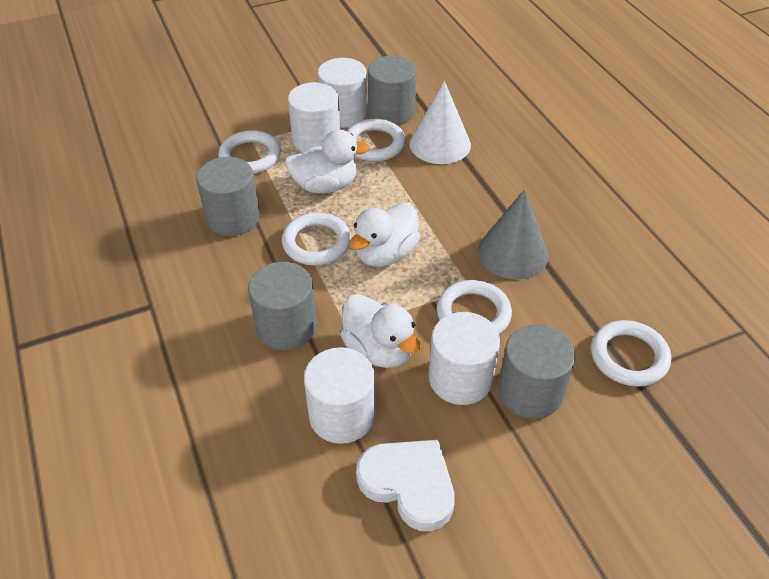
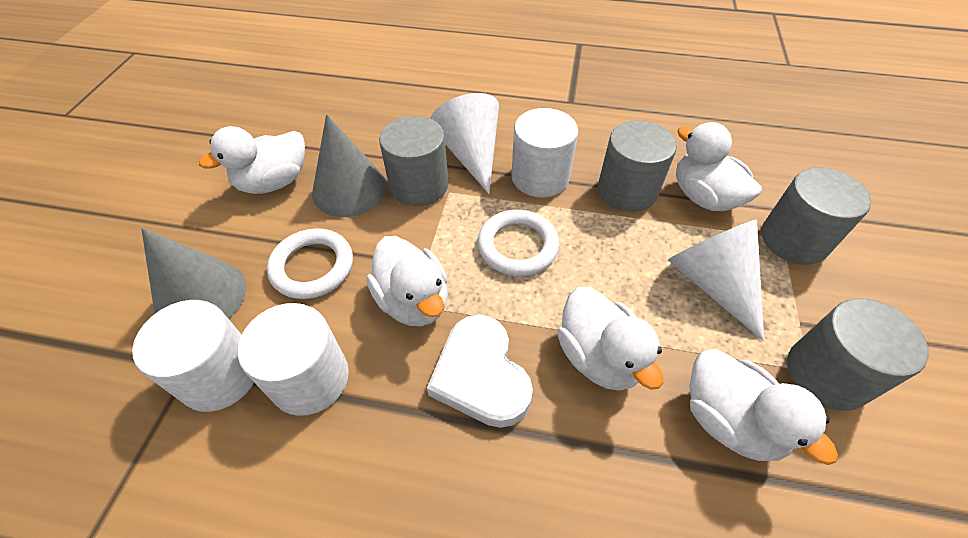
grey cone: [478,189,549,279] = 1 -> [141,228,246,319] [312,114,387,217] = 2
white cone: [409,81,471,164] = 1 -> [430,93,499,194] [668,219,764,341] = 2
white cylinder: [288,82,340,152] [304,347,375,444] [318,58,367,128] [429,312,500,405] = 4 -> [132,300,254,412] [238,303,349,416] [511,108,578,198] = 3
white duck: [284,130,370,193] [340,294,421,368] [350,202,420,267] = 3 -> [199,126,305,194] [367,236,448,326] [557,287,663,391] [676,122,762,211] [690,349,838,465] = 5
white ring: [218,130,281,174] [282,213,351,265] [347,119,405,162] [437,280,512,334] [591,320,671,387] = 5 -> [267,228,353,299] [478,210,559,276] = 2

